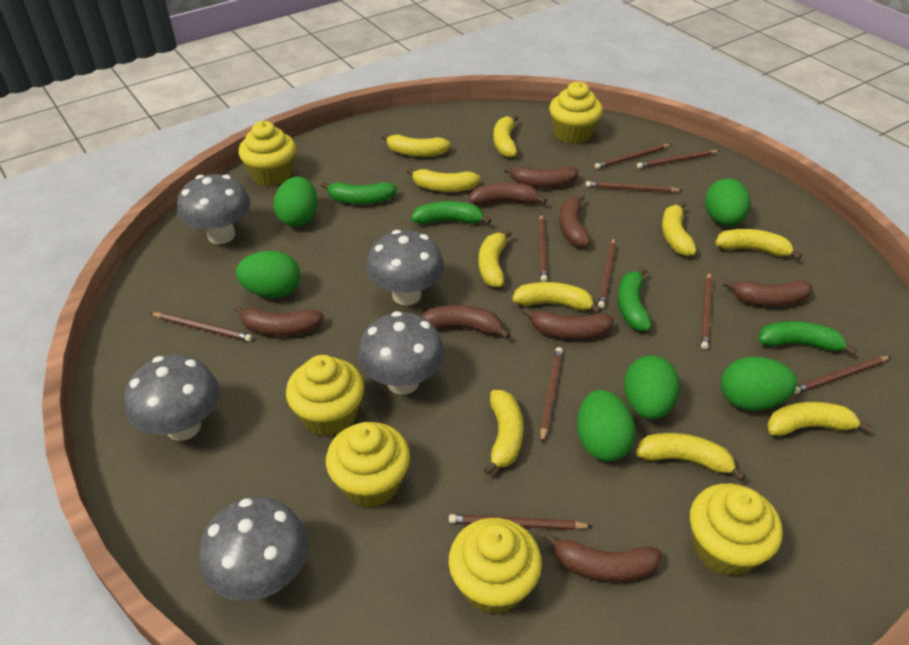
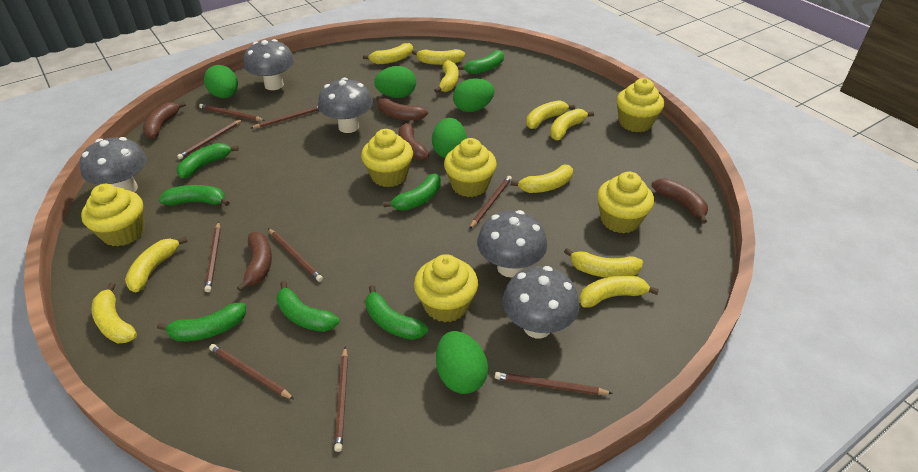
brown banana: [235,305,324,336] [422,305,510,339] [469,183,547,205] [504,166,579,188] [522,308,614,339] [544,532,662,582] [559,194,590,248] [723,280,813,306] = 8 -> [143,101,186,139] [237,232,272,292] [376,96,428,121] [399,120,429,160] [651,178,708,223] = 5
brown pencil: [150,312,253,342] [449,514,593,530] [539,213,548,282] [540,347,563,443] [586,181,683,193] [595,144,672,169] [598,237,616,308] [637,150,719,169] [701,271,712,349] [794,356,891,394] = 10 -> [177,119,243,159] [199,104,265,121] [204,222,221,292] [209,344,294,399] [251,106,319,128] [268,228,323,282] [334,346,348,452] [469,176,512,229] [495,372,613,395] = 9
green banana: [321,182,397,204] [411,201,491,225] [618,267,652,331] [759,321,857,355] = 4 -> [157,303,246,341] [159,185,230,206] [176,143,239,178] [276,281,340,332] [366,285,428,340] [383,173,441,211] [458,50,504,74] = 7
green egg: [236,251,300,298] [273,177,318,227] [577,390,636,461] [624,356,680,419] [705,179,751,226] [721,356,797,411] = 6 -> [204,65,238,98] [374,66,416,98] [432,118,467,158] [436,331,488,394] [453,78,495,112] = 5

